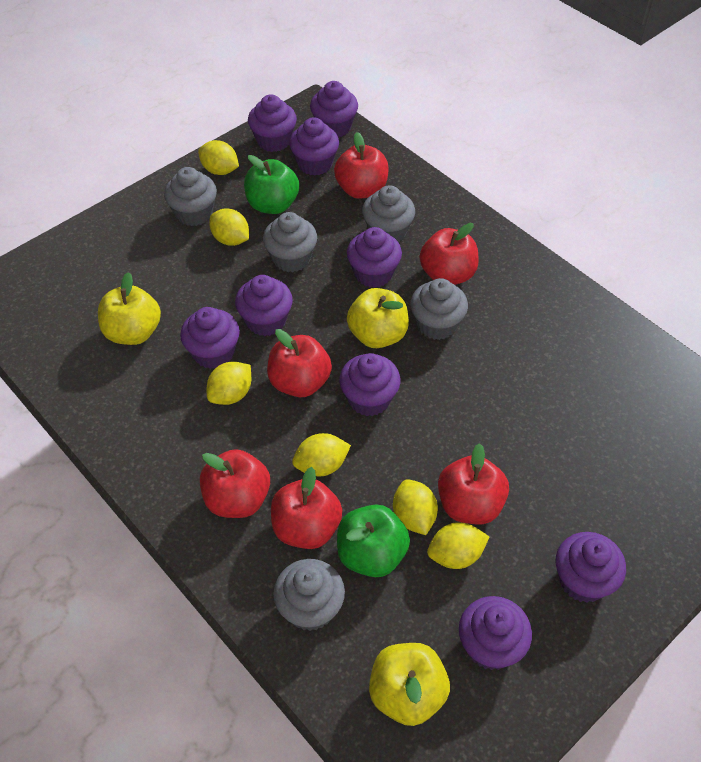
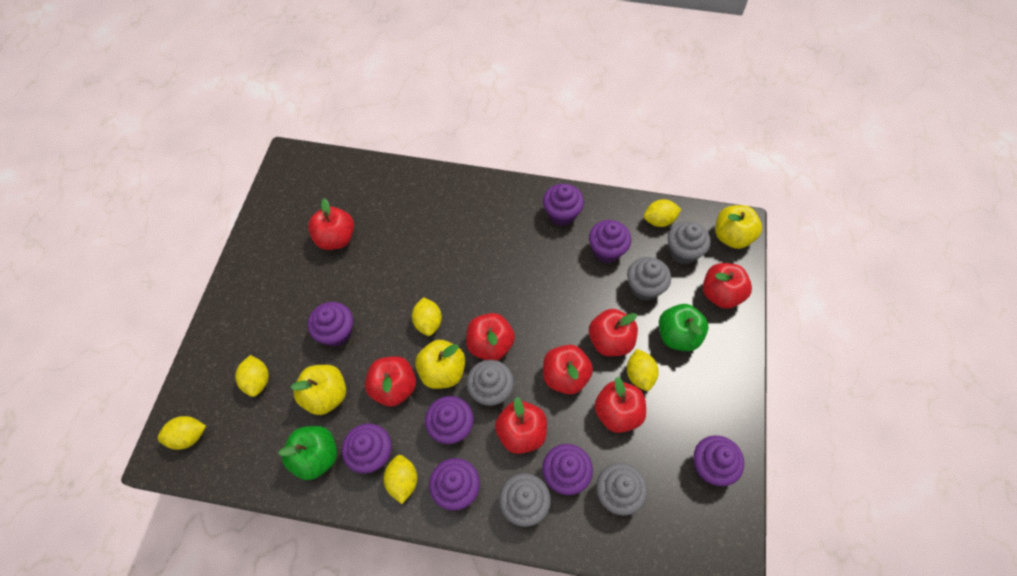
purple cupcake: [180,307,240,369] [235,275,293,336] [248,94,297,152] [289,117,339,176] [310,81,358,137] [339,353,400,416] [347,227,402,288] [459,596,532,670] [556,532,626,603] = 9 -> [308,302,353,347] [342,423,392,473] [425,396,474,444] [429,458,480,511] [542,444,593,495] [543,184,584,226] [589,220,631,263] [693,436,745,486] = 8
red apple: [200,449,270,518] [267,329,332,397] [271,467,342,549] [334,132,389,199] [420,223,479,285] [438,443,509,524] = 6 -> [308,198,354,250] [365,356,416,407] [466,313,515,361] [495,397,547,454] [543,345,593,394] [589,309,638,356] [594,377,646,433] [703,263,752,309] = 8

